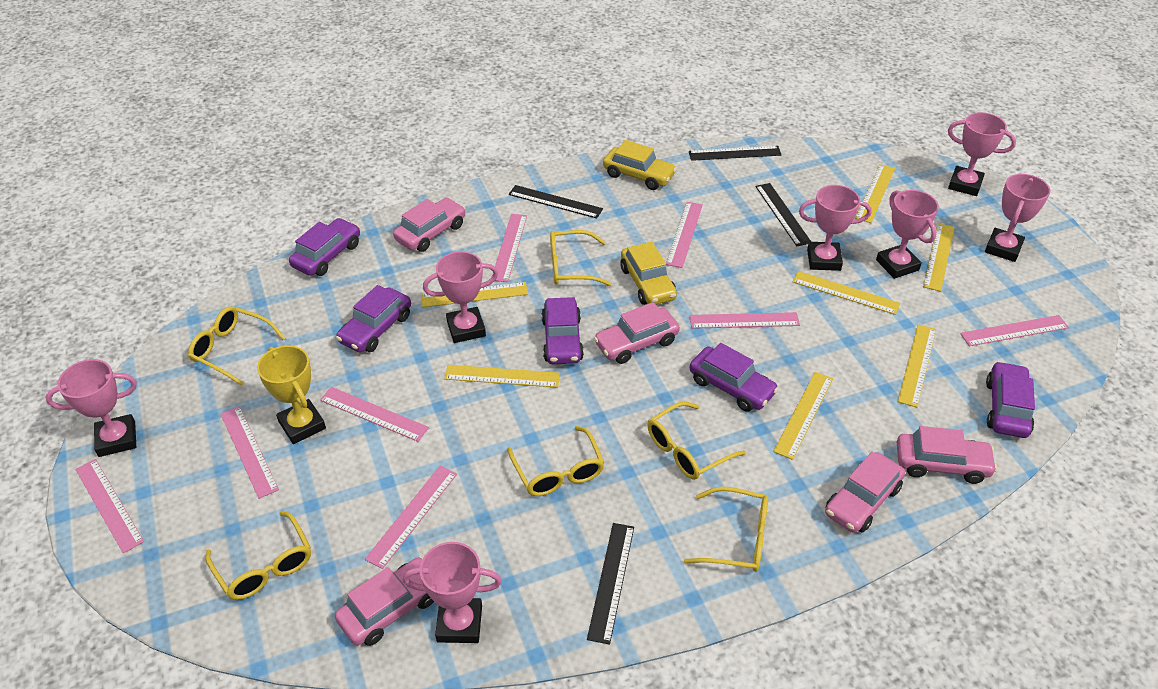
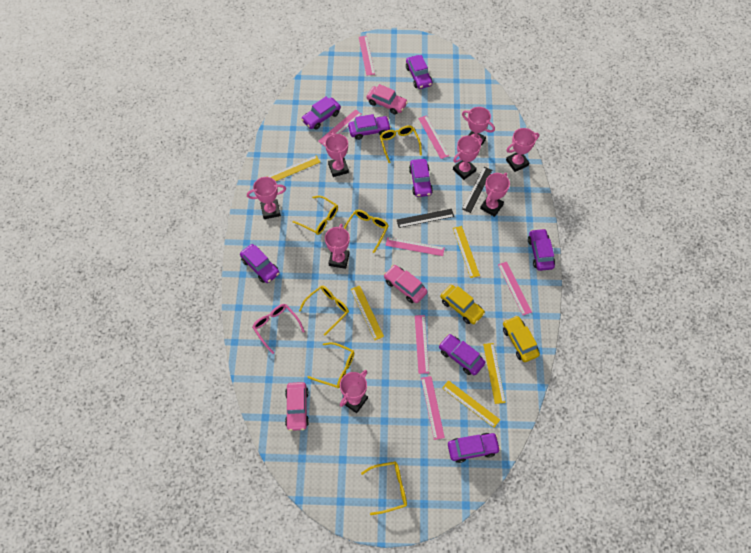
black ruler: [509,185,603,219] [587,523,634,645] [689,146,782,161] [755,183,811,246] = 4 -> [397,209,454,228] [462,167,492,213] = 2
pink car: [335,557,434,646] [393,198,466,252] [594,302,680,364] [825,451,905,533] [897,426,997,484] = 5 -> [285,382,309,431] [367,84,408,115] [384,265,427,303] = 3
pink glasses: none = 0 -> [252,304,305,354] = 1
pink ruler: [75,459,144,553] [221,406,279,499] [320,387,429,442] [365,466,457,569] [492,214,527,282] [666,202,703,268] [689,312,800,329] [960,315,1069,346] = 8 -> [318,109,362,146] [359,36,375,76] [385,237,445,256] [415,315,429,374] [418,115,449,159] [421,376,445,440] [498,262,532,315] = 7
pink trophy: [45,359,137,457] [403,542,502,643] [423,251,498,343] [799,185,872,271] [876,190,939,279] [948,112,1016,196] [985,174,1050,262] = 7 -> [247,177,286,219] [325,132,349,177] [325,224,350,269] [340,370,368,413] [453,135,483,180] [462,107,495,146] [480,173,510,217] [506,128,539,172] = 8
purple car: [289,218,360,276] [336,285,411,352] [541,297,584,364] [690,343,779,412] [986,361,1035,438] = 5 -> [240,244,280,283] [301,96,341,129] [348,114,391,140] [406,55,432,89] [409,159,433,197] [439,334,485,375] [448,433,501,463] [528,229,555,271] = 8
yellow ruler: [421,282,528,308] [444,365,560,388] [773,372,833,460] [793,271,900,315] [855,164,895,223] [898,324,936,408] [923,223,955,292] = 7 -> [266,155,320,181] [351,286,384,340] [442,380,500,428] [453,226,480,278] [483,343,506,404] = 5
yellow trophy: [257,345,326,444] = 1 -> none = 0

